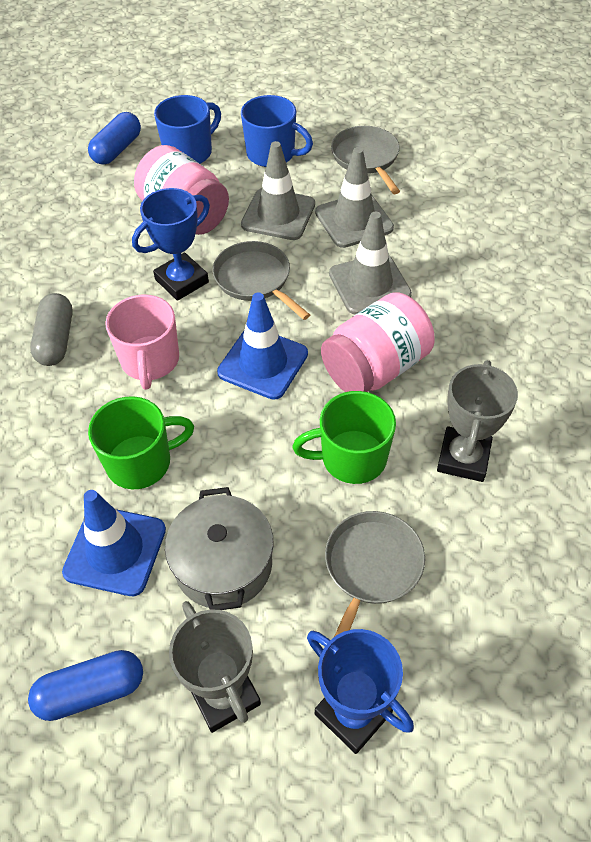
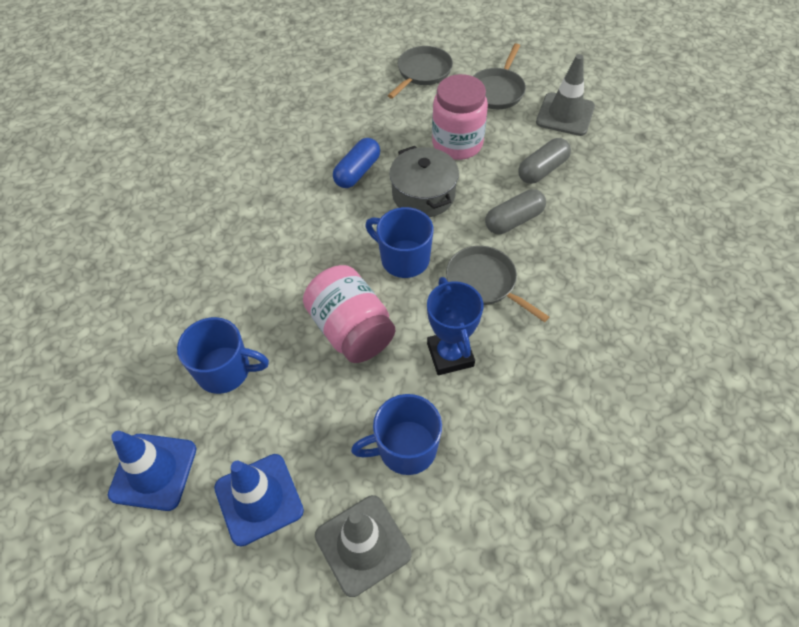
blue capsule: [28,650,143,721] [88,112,141,165] = 2 -> [333,138,380,188] = 1
blue mug: [154,95,221,164] [241,95,313,167] = 2 -> [177,317,269,394] [351,394,442,475] [365,207,433,278] = 3
blue trophy: [132,188,210,301] [307,629,414,754] = 2 -> [427,277,483,375] = 1
green mug: [88,396,194,489] [292,391,396,484] = 2 -> none = 0
grey capsule: [30,293,73,366] = 1 -> [485,189,546,234] [518,138,571,184] = 2
grey traffic cone: [241,141,315,240] [315,147,394,248] [329,212,412,315] = 3 -> [315,495,412,597] [536,54,595,136] = 2
grey trophy: [169,601,261,733] [437,360,518,482] = 2 -> none = 0
pink mug: [105,295,179,390] = 1 -> none = 0

